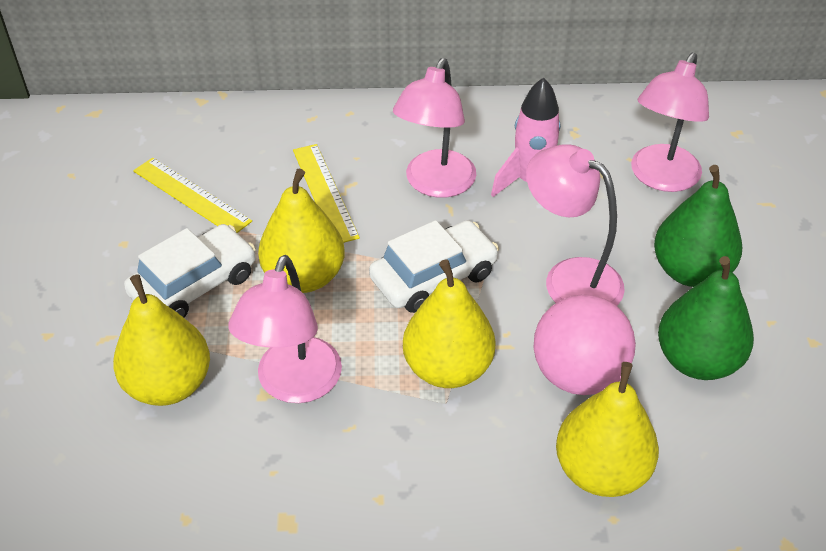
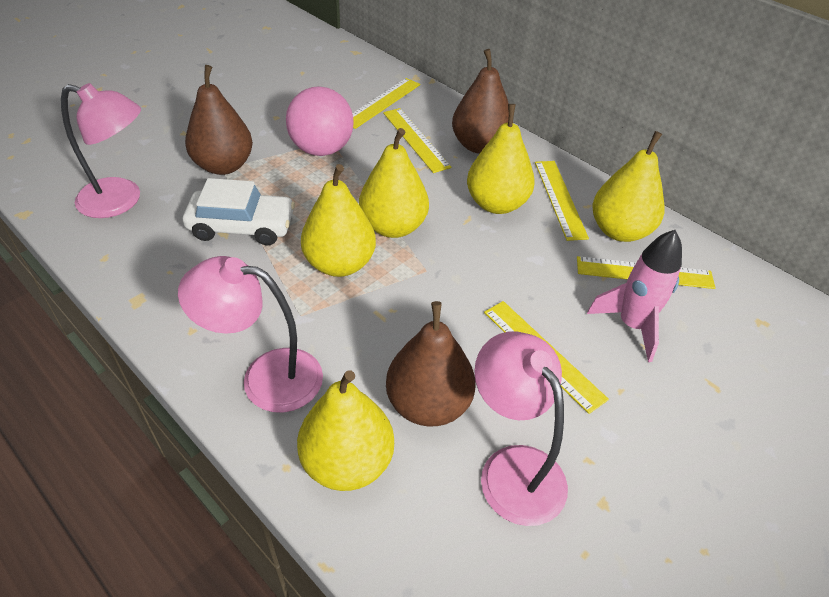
brown pear: none = 0 -> [185,65,253,175] [386,301,476,426] [452,49,509,154] = 3
green pear: [654,165,742,287] [658,256,754,380] = 2 -> none = 0
pink lamp: [228,255,342,403] [393,58,476,198] [526,144,625,306] [631,53,709,192] = 4 -> [61,83,141,218] [178,256,323,413] [474,331,568,526] = 3
white car: [124,224,256,318] [369,220,499,313] = 2 -> [183,178,295,245] = 1
yellow pear: [113,274,210,406] [258,169,345,293] [403,259,496,388] [556,362,659,497] = 4 -> [297,370,394,491] [301,164,376,277] [359,128,429,238] [467,104,535,214] [593,131,665,242] = 5
yellow ruler: [133,158,252,233] [293,144,360,243] = 2 -> [352,78,420,129] [383,108,451,173] [484,301,609,414] [535,161,589,241] [577,256,715,289] = 5

